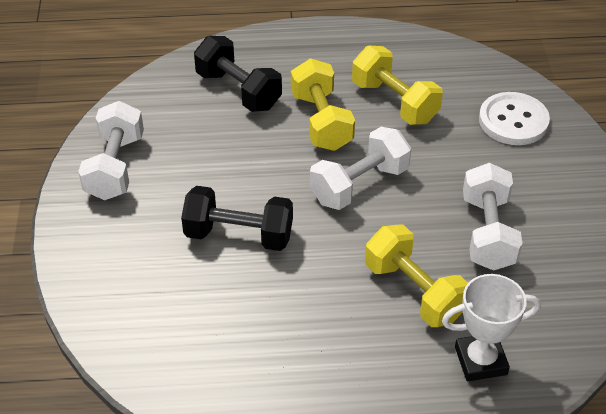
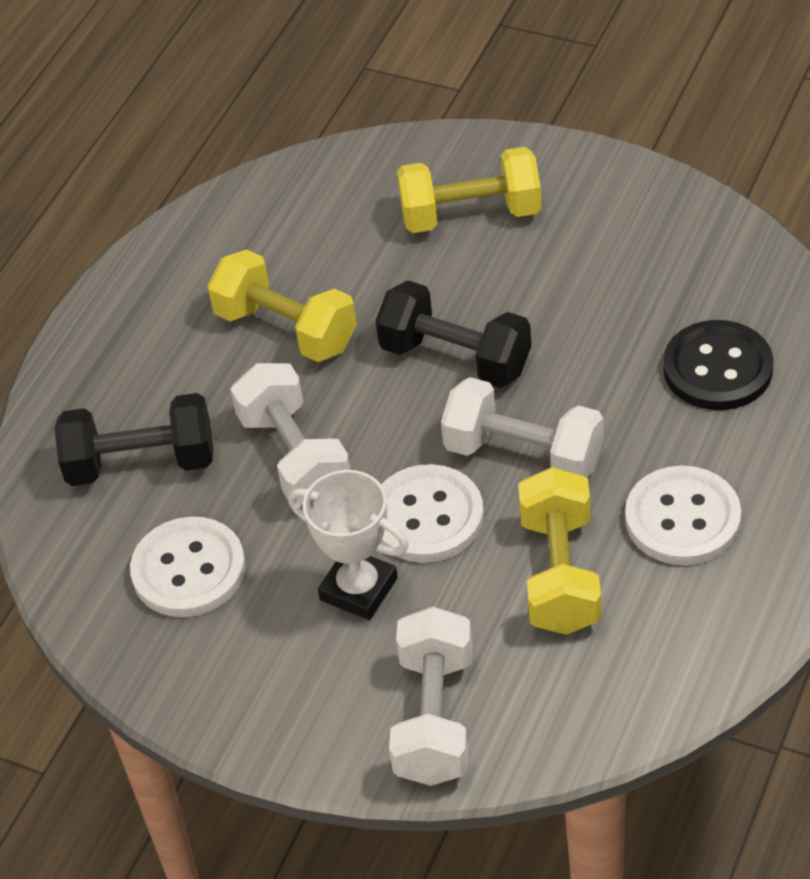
black button: none = 0 -> [663,320,773,410] = 1
white button: [479,92,550,145] = 1 -> [130,517,246,617] [381,464,484,563] [625,465,741,565] = 3

